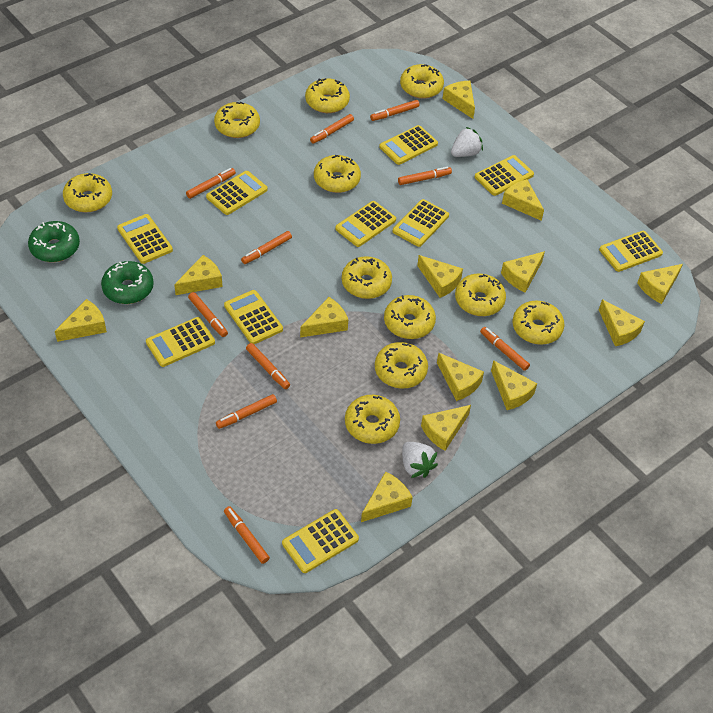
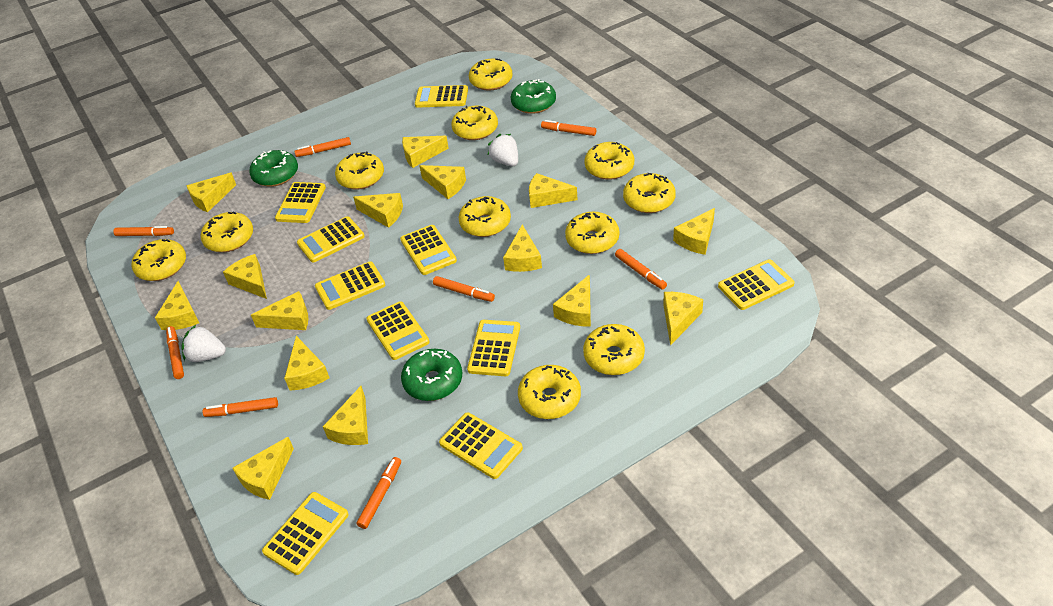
green donut: [28,221,80,262] [101,261,154,304] = 2 -> [249,150,298,187] [401,349,462,401] [511,79,556,114] = 3
orange marker: [186,168,236,199] [188,292,228,337] [216,394,277,429] [224,506,270,564] [241,231,292,264] [246,343,290,389] [310,114,354,144] [370,100,419,121] [398,167,452,185] [480,327,530,371] = 10 -> [113,226,174,236] [166,326,184,379] [203,397,278,417] [294,137,351,157] [357,457,401,529] [433,276,495,302] [541,120,596,136] [615,249,667,290] = 8
yellow cheese: [55,299,107,342] [174,255,222,295] [300,297,348,337] [361,472,413,522] [417,255,463,298] [421,405,471,451] [437,353,484,401] [442,81,475,119] [491,360,537,410] [501,251,545,293] [502,179,544,221] [599,299,645,346] [637,264,683,304] = 13 -> [155,281,199,330] [187,173,236,212] [223,254,267,299] [232,437,294,500] [251,291,308,330] [284,336,329,391] [323,386,368,445] [353,193,403,228] [402,136,449,168] [419,165,466,199] [503,224,542,272] [529,173,578,208] [553,274,591,327] [663,292,703,346] [673,208,715,255] = 15

